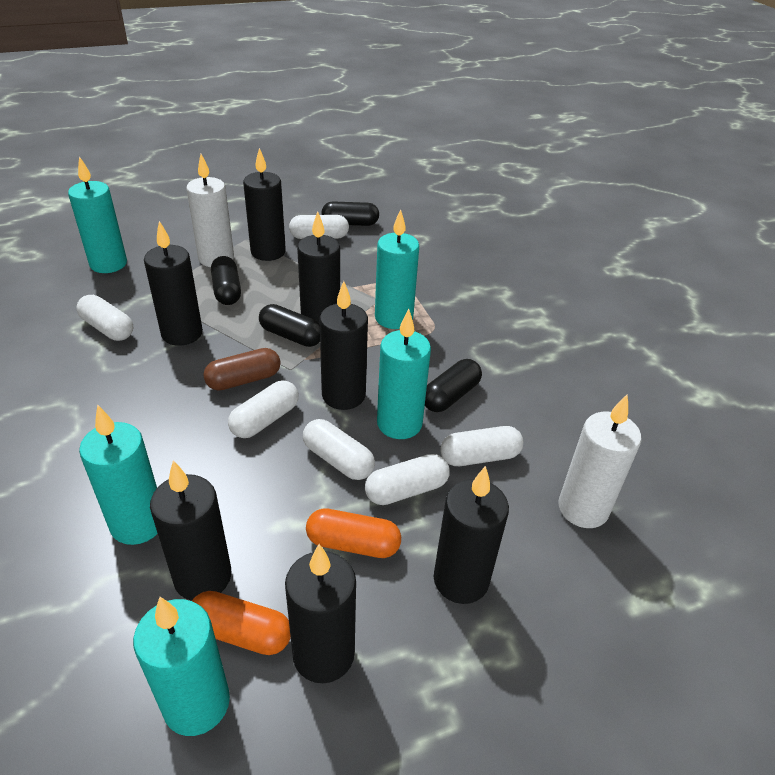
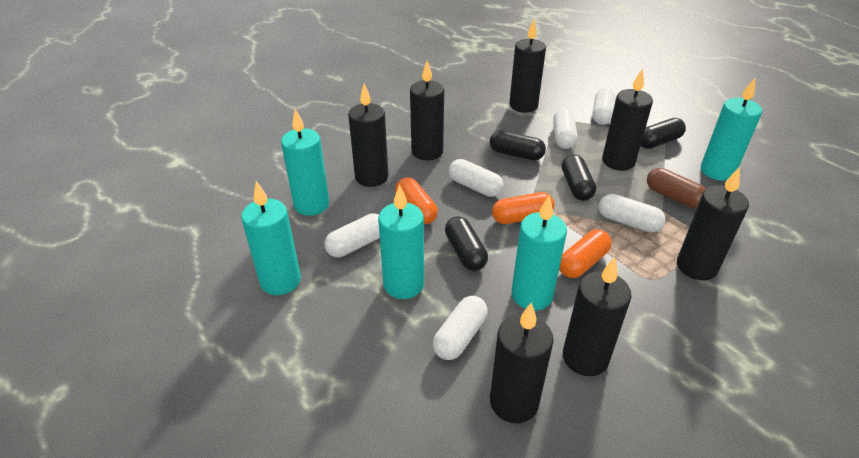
orange capsule: [192,591,291,655] [306,508,401,558] = 2 -> [395,177,438,224] [492,192,554,224] [559,230,612,278] = 3
white candle: [186,154,234,267] [558,395,642,528] = 2 -> none = 0

